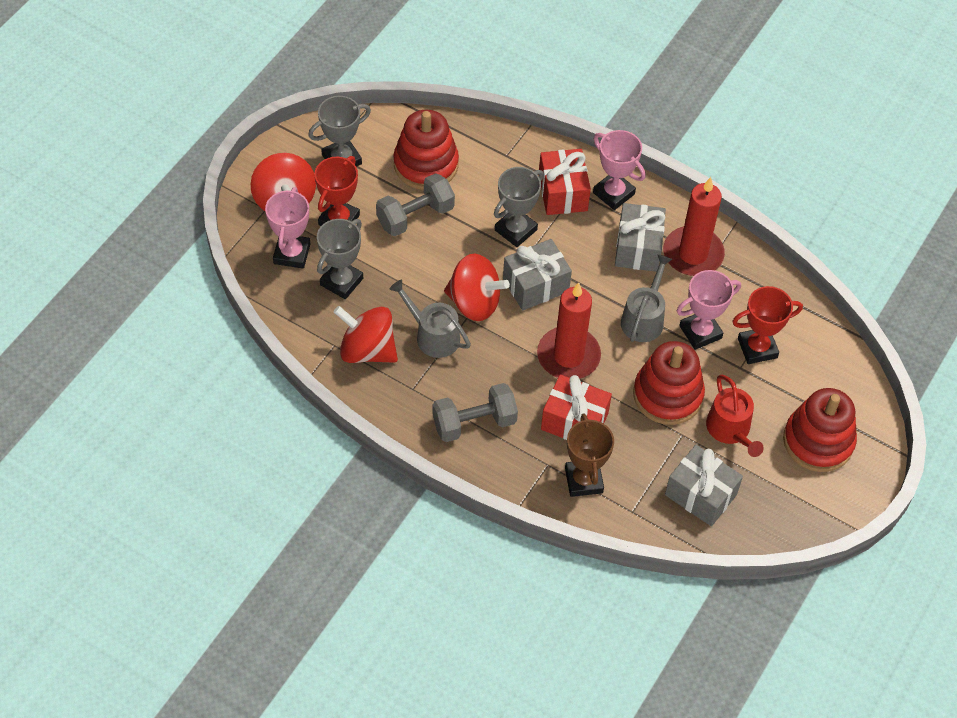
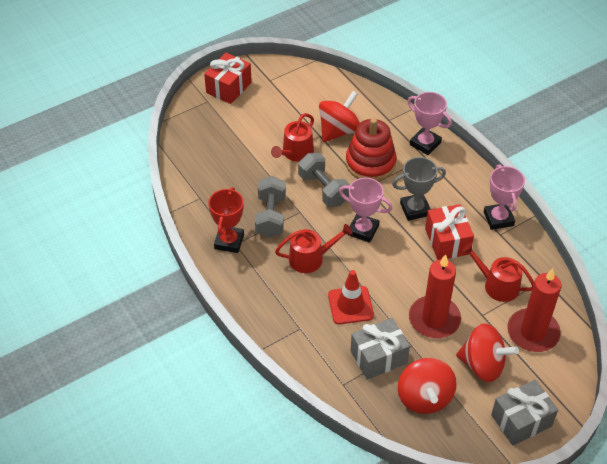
brown trophy: [565,414,614,497] = 1 -> none = 0
grey gift: [503,239,572,310] [615,203,666,272] [665,445,743,526] = 3 -> [351,318,410,380] [491,380,558,445] = 2
grey trophy: [308,96,371,167] [317,219,363,299] [494,167,543,247] = 3 -> [392,157,446,221] = 1
grey watering can: [389,279,471,358] [621,254,672,342] = 2 -> none = 0
red stacking toy: [393,110,459,190] [633,341,705,425] [783,388,857,472] = 3 -> [346,118,397,181] = 1
red traffic cone: none = 0 -> [328,270,374,324] = 1
red trophy: [315,156,360,226] [732,286,803,364] = 2 -> [208,187,244,253] = 1
red watering can: [706,375,764,457] = 1 -> [271,113,314,162] [275,224,353,273] [462,243,534,302] = 3

